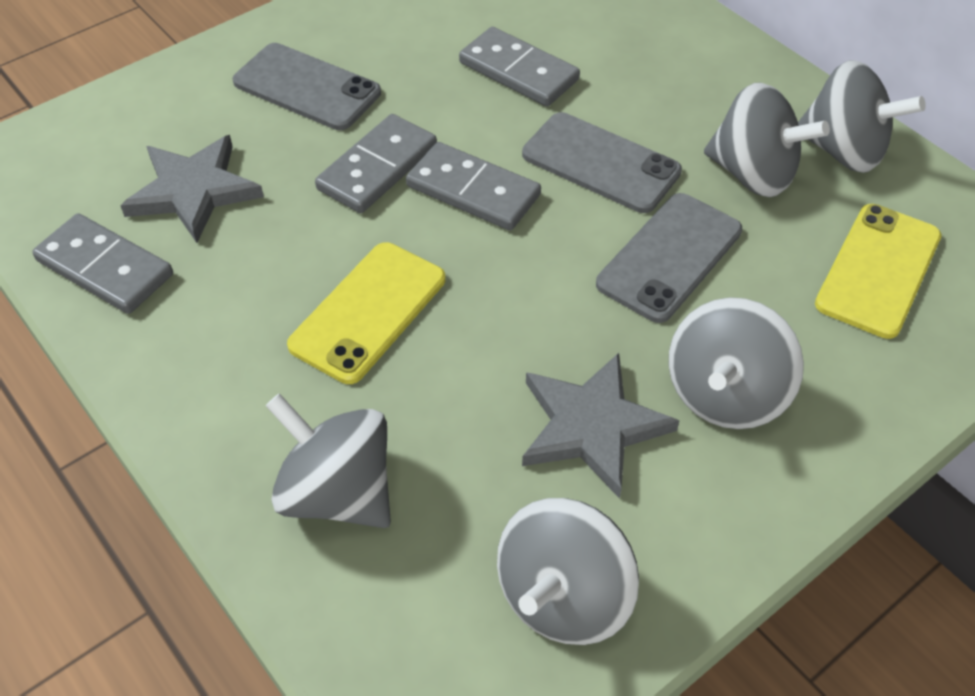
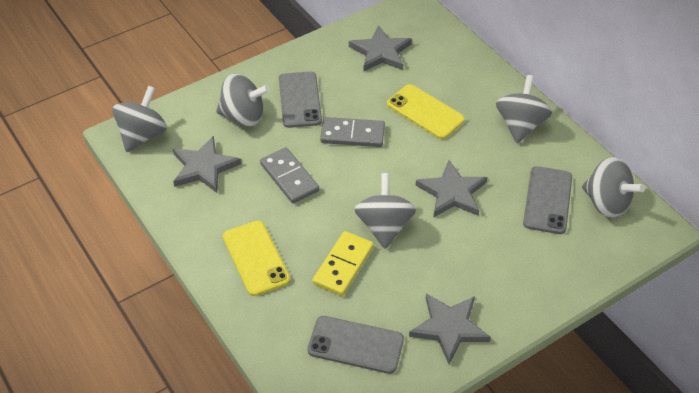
grey domino: [32,213,173,314] [315,114,437,213] [406,142,541,230] [459,27,580,106] = 4 -> [260,147,319,204] [320,117,385,147] = 2
grey star: [120,135,264,243] [522,353,680,499] = 2 -> [173,136,241,193] [349,25,412,72] [409,293,491,364] [416,160,487,218] = 4
yellow domino: none = 0 -> [313,231,374,296] = 1

